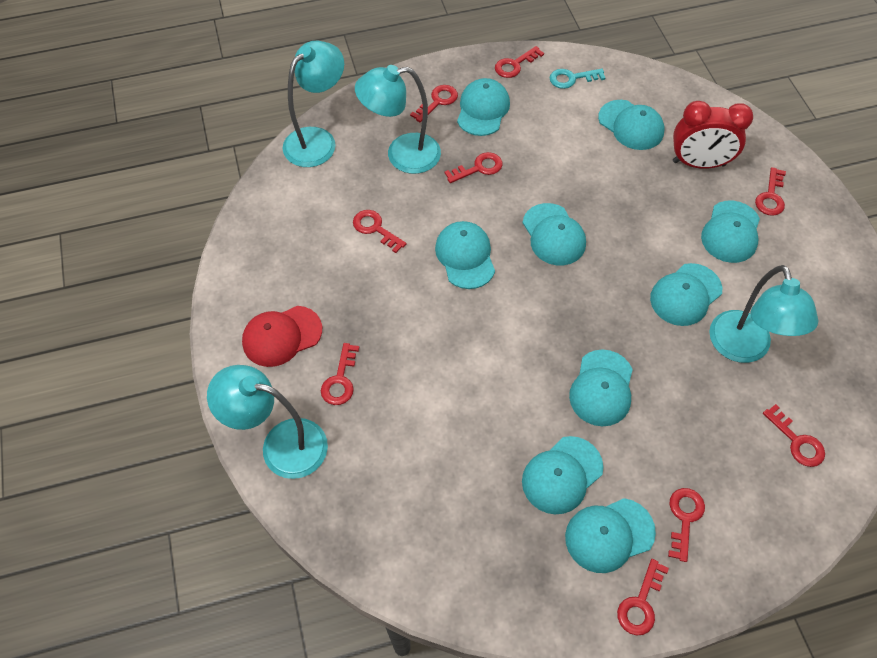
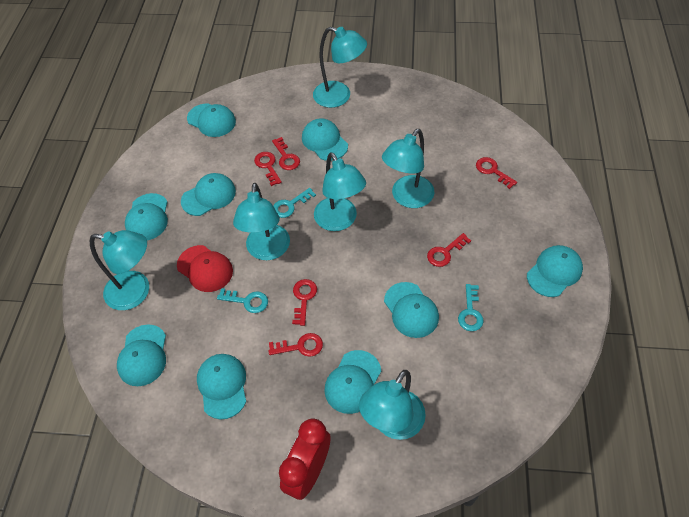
red key: [321,343,359,405] [353,210,406,253] [410,85,458,122] [444,152,503,183] [495,46,544,78] [617,559,669,635] [668,488,705,562] [755,167,786,216] [763,404,825,467] = 9 -> [254,152,282,186] [269,333,323,357] [272,137,300,170] [292,279,317,326] [427,233,471,267] [476,157,517,189] = 6
turquoise key: [549,69,605,89] = 1 -> [217,288,268,313] [273,188,316,218] [458,284,484,331] = 3
turquoise lamp: [207,365,328,479] [283,41,344,167] [355,65,441,174] [709,265,819,363] = 4 -> [90,230,149,310] [233,183,290,260] [313,27,367,108] [314,152,366,231] [359,370,426,440] [382,129,434,208] = 6

